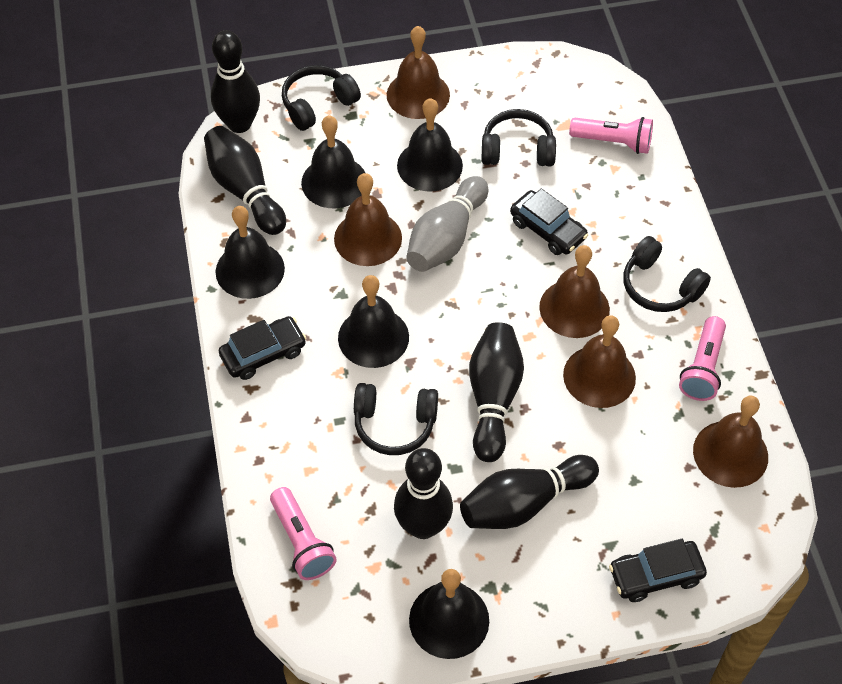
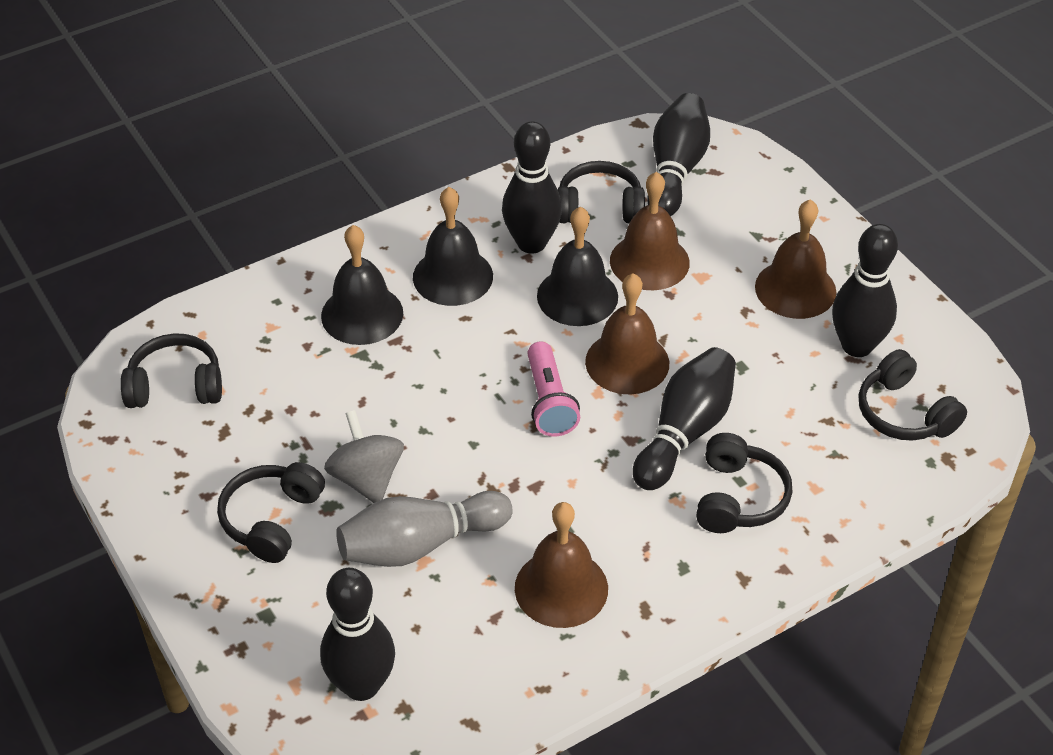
black bell: [216,206,285,299] [301,115,365,208] [338,275,409,368] [397,98,463,192] [409,569,489,659] = 5 -> [321,225,403,345] [413,187,493,306] [537,207,618,326] = 3
black car: [218,316,306,380] [510,189,588,255] [609,539,707,602] = 3 -> none = 0
black headphones: [282,65,361,131] [354,383,438,455] [482,109,556,166] [623,236,711,312] = 4 -> [121,333,222,408] [217,462,325,563] [558,161,645,223] [696,433,792,533] [859,349,967,441] = 5
brown bell: [334,173,402,266] [387,26,450,119] [539,245,610,338] [563,315,636,408] [693,396,768,488] = 5 -> [515,502,608,628] [585,273,669,395] [610,172,690,290] [755,199,836,319] = 4
grey spinning top: none = 0 -> [324,410,404,503] = 1
pink flashlight: [270,487,336,580] [569,117,653,154] [679,316,726,401] = 3 -> [527,341,580,437] = 1

